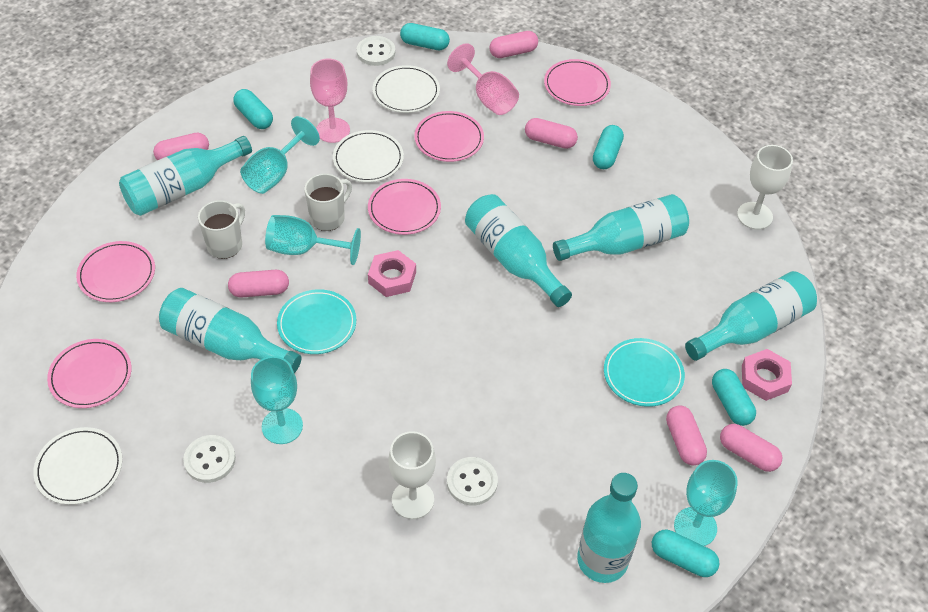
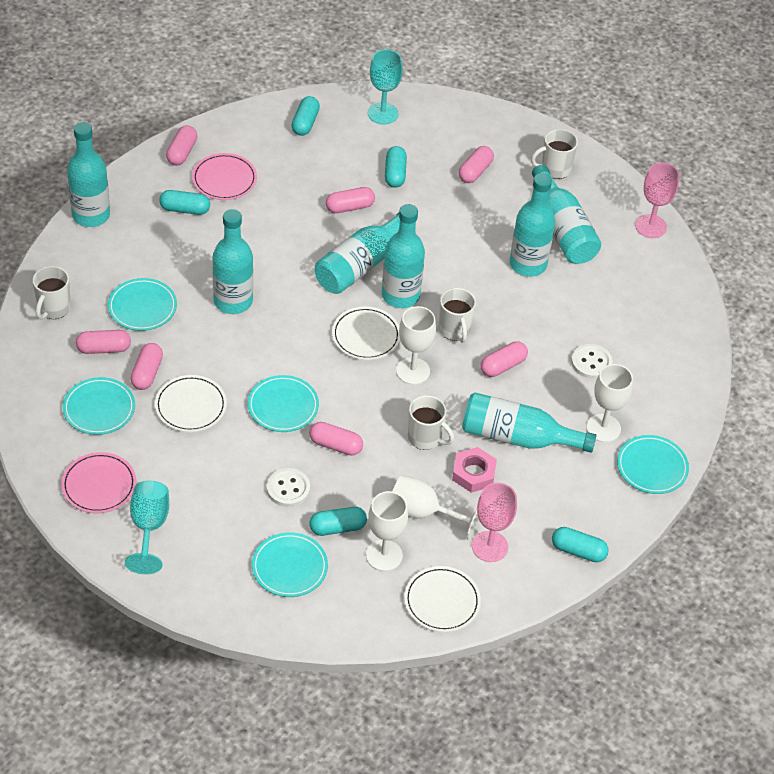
pink capsule: [153,133,209,160] [228,270,289,298] [489,31,538,58] [525,118,578,149] [666,405,707,465] [720,424,782,472] = 6 -> [76,330,131,354] [130,343,163,390] [166,125,197,165] [309,422,363,456] [326,187,375,213] [459,146,494,183] [481,341,528,377] = 7
pink nut: [368,250,416,297] [742,349,792,401] = 2 -> [452,447,497,493] = 1
pink plate: [47,339,131,408] [76,241,155,302] [368,179,441,235] [414,111,484,162] [544,59,611,106] = 5 -> [61,452,136,513] [192,153,257,200] = 2
turquoise bottle: [119,136,252,216] [159,288,302,373] [465,194,572,307] [553,194,689,261] [577,473,641,583] [685,271,817,361] = 6 -> [67,122,110,227] [213,209,253,314] [315,213,400,294] [382,204,425,308] [462,392,596,453] [510,173,555,277] [532,164,601,264] = 7
turquoise goblet: [240,116,320,194] [251,356,303,444] [265,215,361,265] [674,460,738,546] = 4 -> [125,481,169,574] [368,49,403,124] = 2
turquoise plate: [277,289,356,354] [604,338,685,407] = 2 -> [63,377,135,435] [108,278,177,331] [248,375,319,432] [252,532,328,597] [617,435,689,494] = 5
white button: [183,435,236,483] [357,36,395,66] [447,457,498,505] = 3 -> [267,468,310,507] [571,344,613,379] = 2
white goblet: [388,431,436,519] [737,145,793,230] = 2 -> [366,491,408,571] [392,475,479,540] [396,306,436,385] [586,364,633,442] = 4
white mug: [198,200,245,259] [304,173,352,231] = 2 -> [33,266,71,320] [408,395,454,450] [438,288,476,343] [531,129,578,179] = 4

